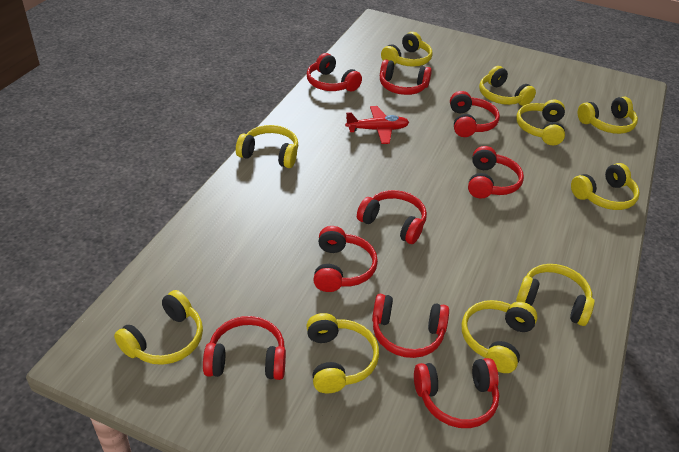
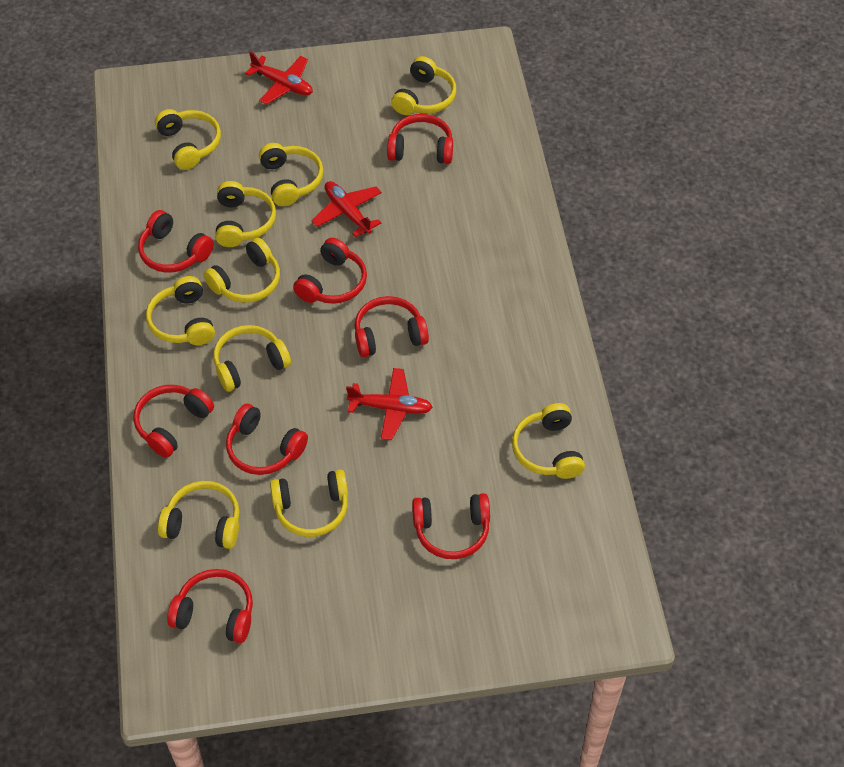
red headphones: [203,316,286,380] [307,53,362,91] [313,226,378,292] [357,190,427,244] [372,294,449,358] [380,59,432,95] [414,358,499,428] [450,91,500,137] [468,146,524,199] = 9 -> [133,385,214,458] [138,210,214,273] [167,569,253,643] [226,404,308,475] [293,238,367,304] [355,296,429,357] [387,114,453,164] [412,493,490,559] = 8
red plane: [345,106,409,144] = 1 -> [245,52,313,105] [311,181,382,237] [346,368,433,440] = 3

